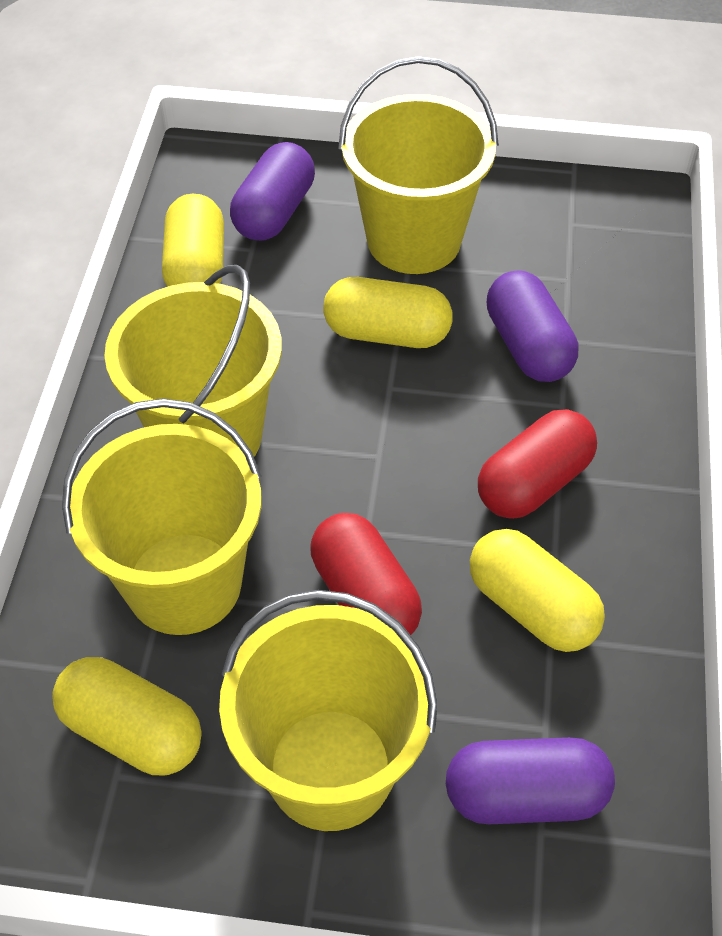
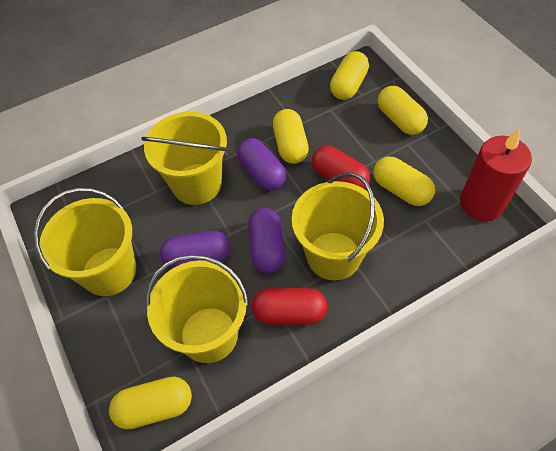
red candle: none = 0 -> [460,129,532,221] = 1
yellow capsule: [52,657,202,775] [162,194,224,287] [323,277,453,348] [470,529,605,652] = 4 -> [109,376,192,430] [273,109,309,164] [330,51,369,100] [373,157,435,206] [378,86,428,135] = 5

